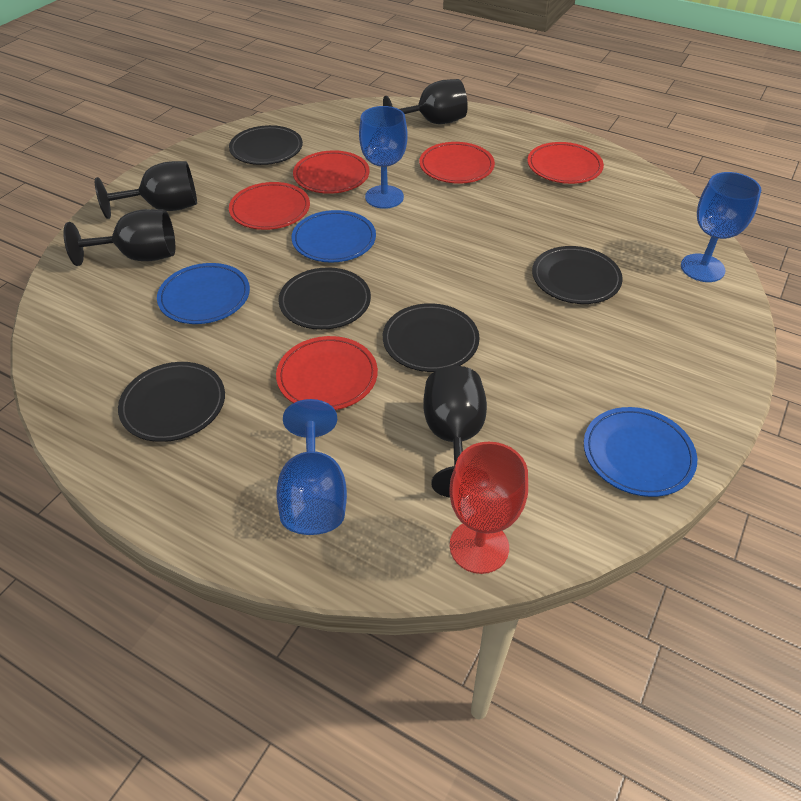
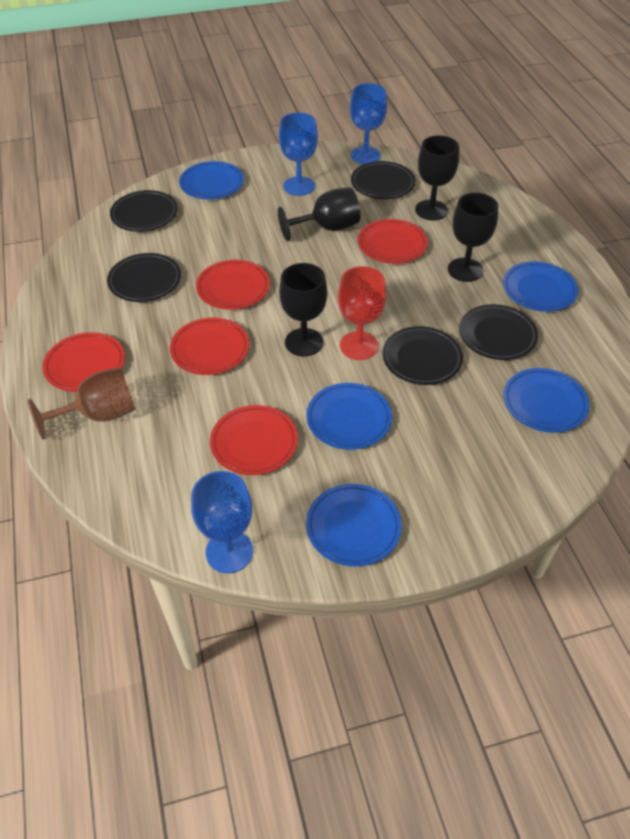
blue plate: [157,263,250,324] [292,210,376,263] [584,407,697,497] = 3 -> [179,161,244,199] [306,383,392,450] [306,484,402,566] [503,262,578,312] [503,368,589,433] = 5
brown goblet: none = 0 -> [28,367,136,440] = 1

